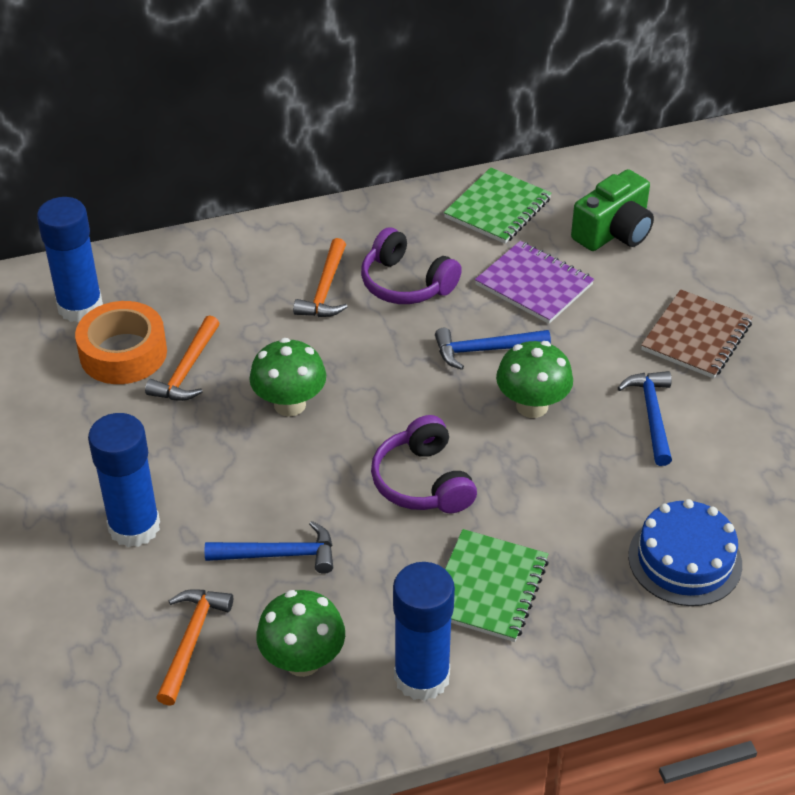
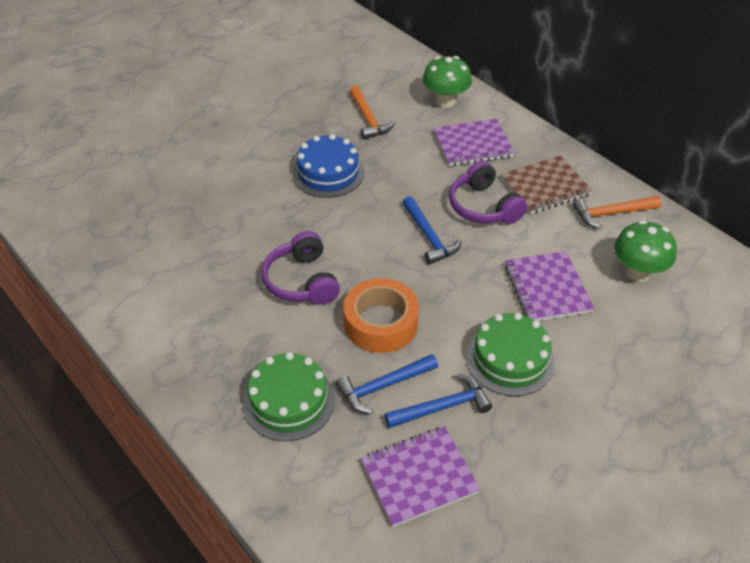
blue glue stick: [37,197,103,322] [88,413,160,547] [393,562,455,701] = 3 -> none = 0
green cake: none = 0 -> [243,352,335,441] [466,313,555,396] = 2
green camera: [571,169,654,251] = 1 -> none = 0
green mushroom: [250,338,326,417] [256,590,345,677] [496,341,573,418] = 3 -> [423,56,472,108] [614,220,677,282] = 2
green notebook: [444,167,552,244] [445,529,549,642] = 2 -> none = 0
orange hammer: [145,315,220,401] [156,589,233,706] [293,238,347,317] = 3 -> [350,86,395,139] [573,196,662,229] = 2
purple notebook: [475,241,594,324] = 1 -> [361,426,480,527] [434,119,514,166] [505,251,594,321] = 3

